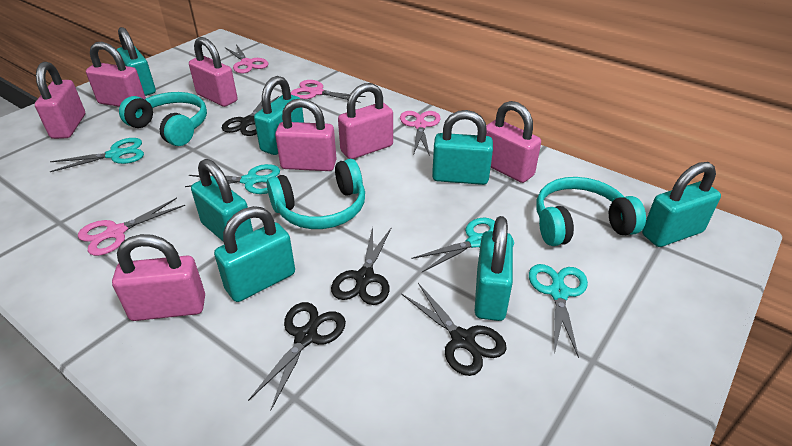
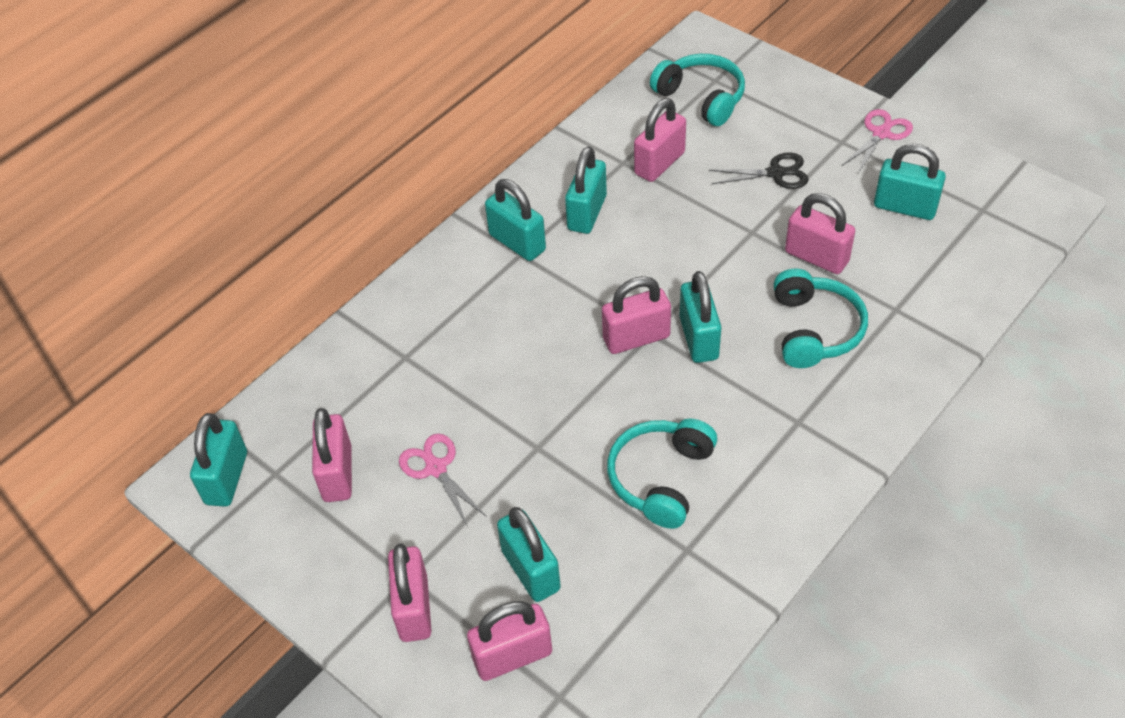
black scissors: [222,96,279,136] [248,302,346,411] [331,227,391,305] [401,283,507,376] = 4 -> [709,152,809,189] = 1
pink padlock: [35,62,85,139] [86,42,146,107] [112,234,205,321] [189,37,238,107] [275,98,337,171] [338,83,393,159] [486,101,541,183] = 7 -> [312,408,352,502] [388,543,432,642] [467,601,552,681] [602,276,671,354] [634,98,686,182] [785,193,855,274] = 6
pink scissors: [78,198,185,256] [225,44,268,73] [291,80,366,103] [400,111,441,156] = 4 -> [399,433,487,527] [842,109,913,173] = 2
turquoise padlock: [117,27,156,96] [191,159,253,241] [214,206,295,302] [254,76,304,155] [432,110,493,185] [475,216,513,321] [642,162,721,247] = 7 -> [190,413,247,507] [485,179,546,261] [497,507,561,602] [565,146,607,234] [679,271,721,363] [874,144,946,220] = 6
turquoise scissors: [50,138,144,172] [185,164,280,194] [411,218,514,272] [529,264,588,358] = 4 -> none = 0

